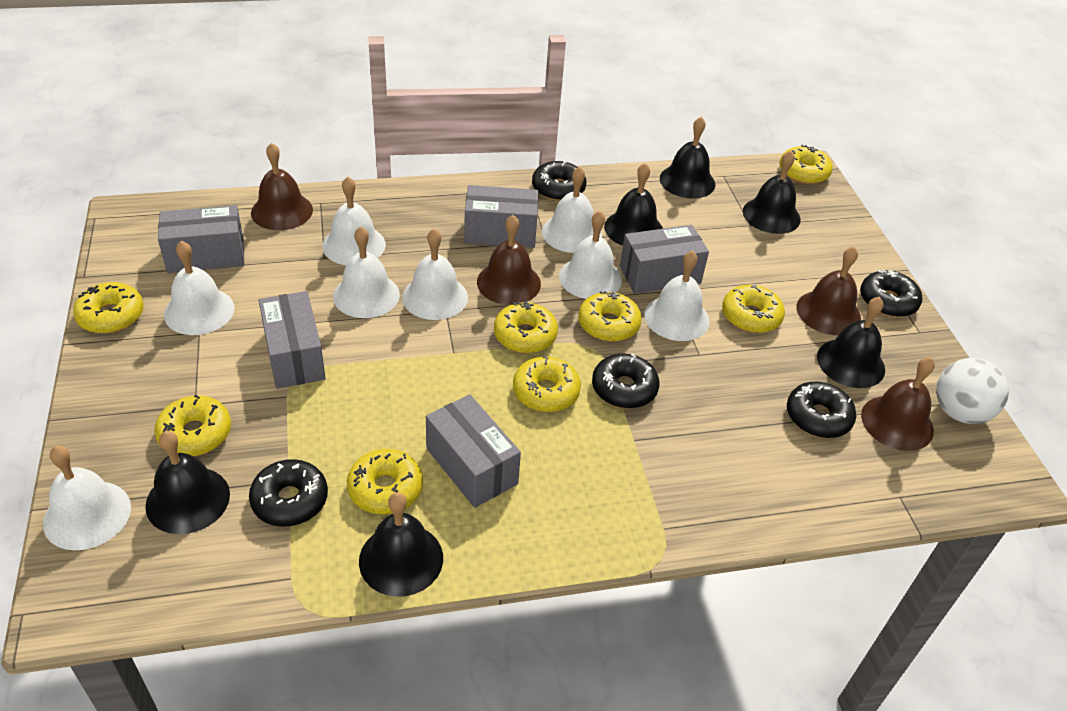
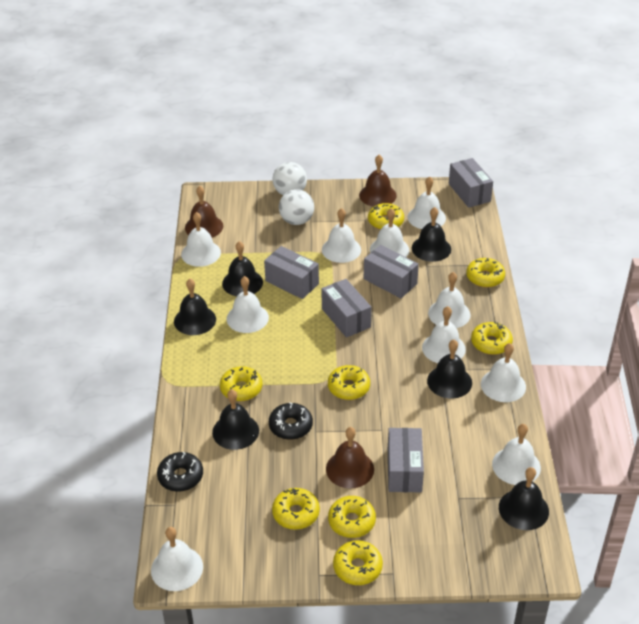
black donut: [249,459,328,527] [532,160,586,201] [592,353,660,409] [787,382,856,438] [860,270,922,317] = 5 -> [157,452,203,492] [269,403,313,440] = 2
brown bell: [251,143,313,230] [477,215,541,305] [796,246,861,335] [861,357,935,451] = 4 -> [185,186,223,238] [326,427,374,489] [359,155,397,207] = 3
white ball: [936,358,1009,424] = 1 -> [272,162,307,195] [279,189,314,225] = 2
white bell: [43,446,131,550] [164,241,235,335] [322,177,386,265] [333,226,400,318] [402,229,468,320] [542,166,602,253] [559,211,622,299] [644,250,710,341] = 8 -> [151,527,203,591] [181,212,221,267] [227,276,269,333] [322,208,361,263] [370,208,409,257] [408,176,446,229] [422,306,466,363] [428,272,471,328] [481,343,526,402] [492,424,541,485] = 10

